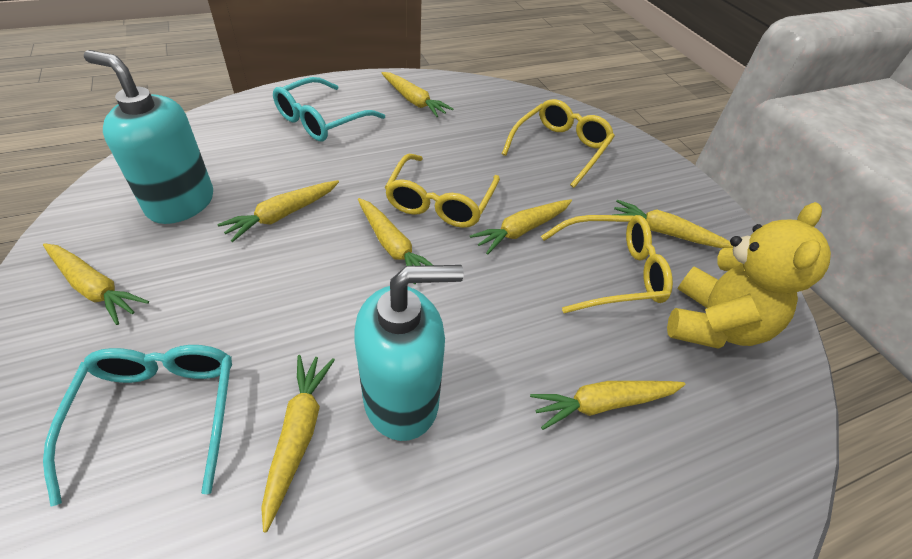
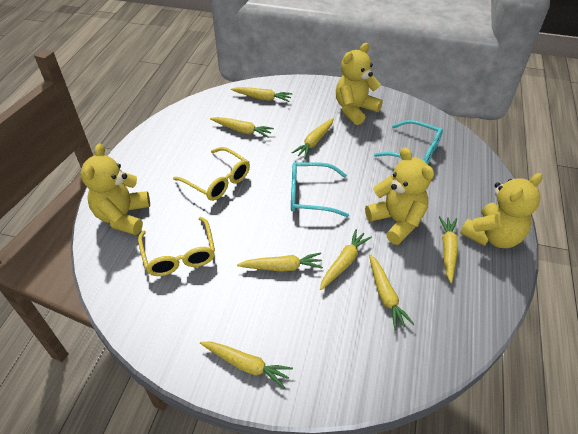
turquoise soap dispenser: [84,50,213,224] [354,265,464,441] = 2 -> none = 0
yellow glasses: [385,154,500,228] [502,99,615,188] [541,215,673,313] = 3 -> [138,217,215,276] [173,147,250,201] = 2
yellow teddy bear: [667,202,831,349] = 1 -> [81,144,150,235] [336,43,383,125] [365,148,434,245] [460,173,542,248] = 4

